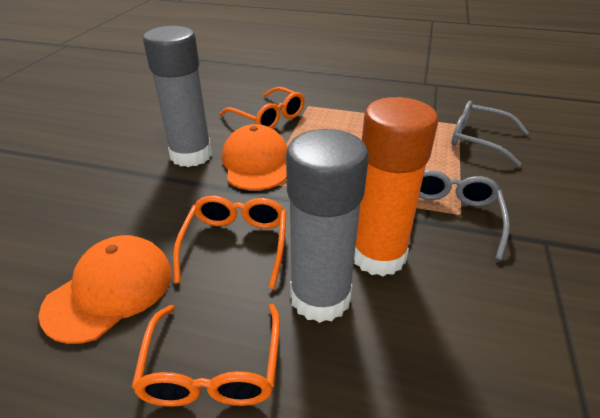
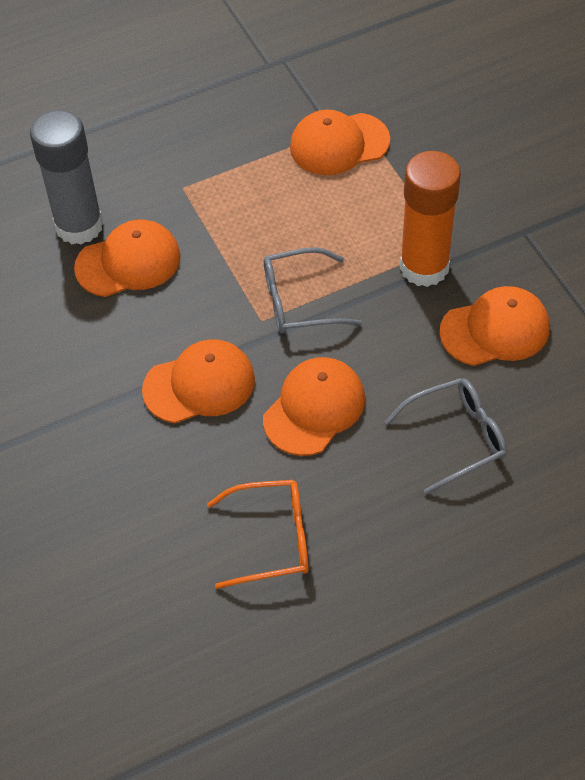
grey glue stick: [143,26,212,167] [286,129,369,323] = 2 -> [30,110,103,245] = 1
orange cap: [39,235,172,344] [222,124,288,190] = 2 -> [74,220,181,297] [142,339,255,423] [263,357,365,456] [290,110,390,175] [439,286,550,366] = 5
orange glasses: [132,304,280,407] [173,196,286,289] [220,87,305,128] = 3 -> [207,480,309,589] = 1

